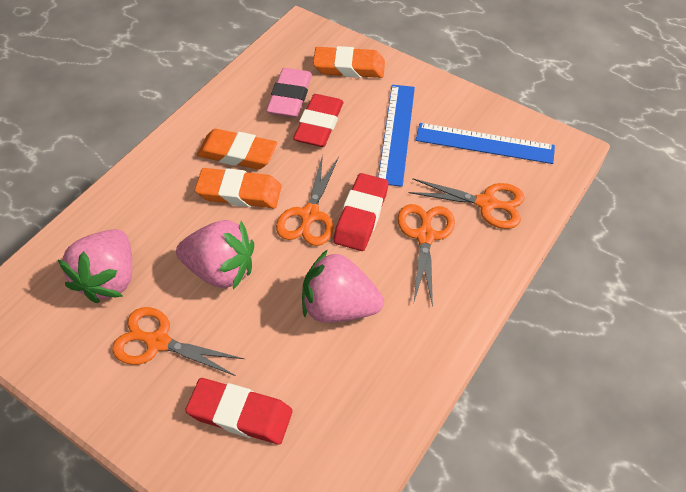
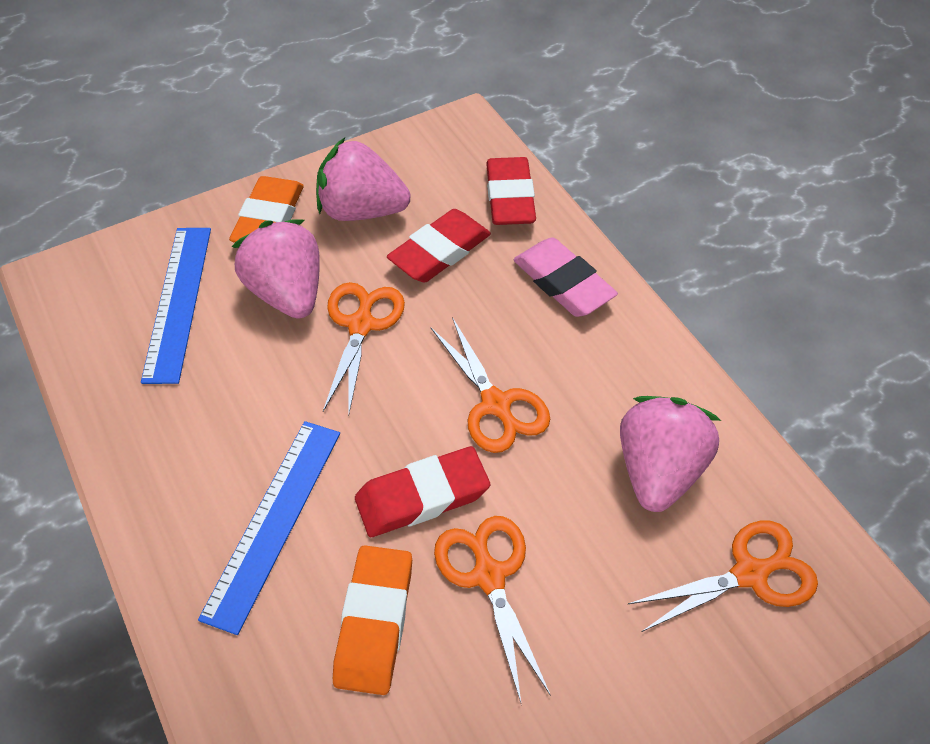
orange eraser: [195,168,282,208] [197,129,277,169] [313,46,385,78] = 3 -> [229,176,304,243] [333,545,412,695] = 2

